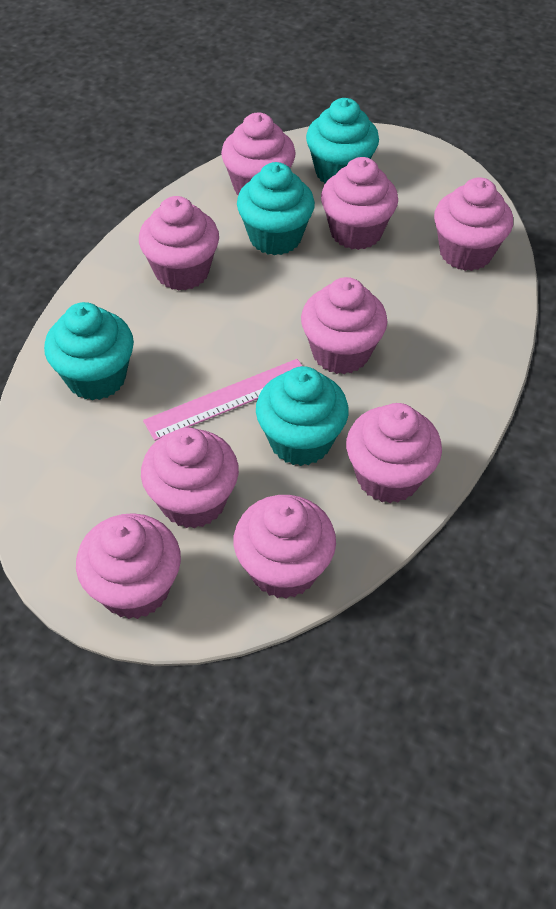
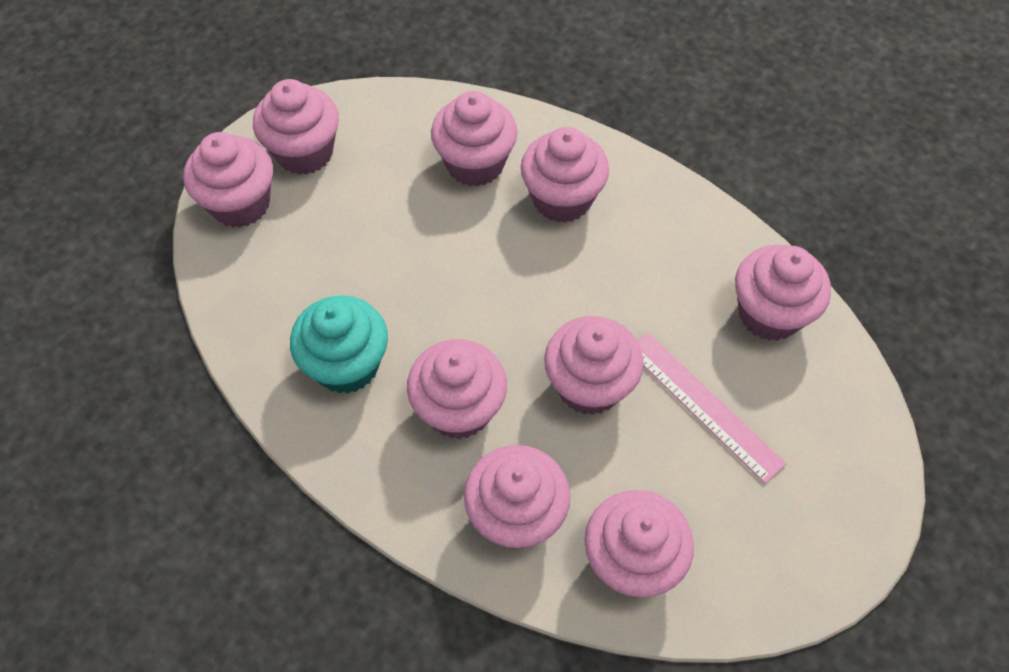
turquoise cupcake: [44,302,134,400] [237,162,315,255] [256,366,349,466] [306,98,379,183] = 4 -> [290,295,388,394] = 1

